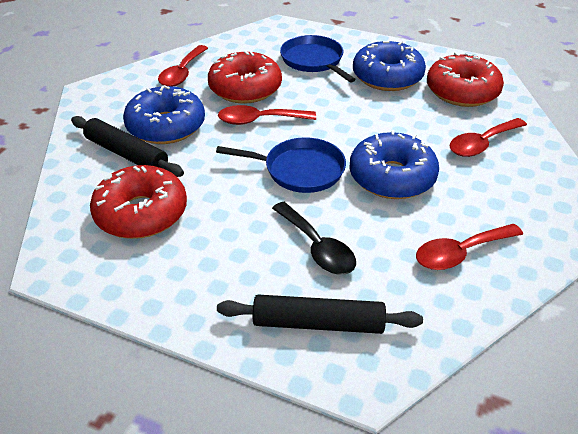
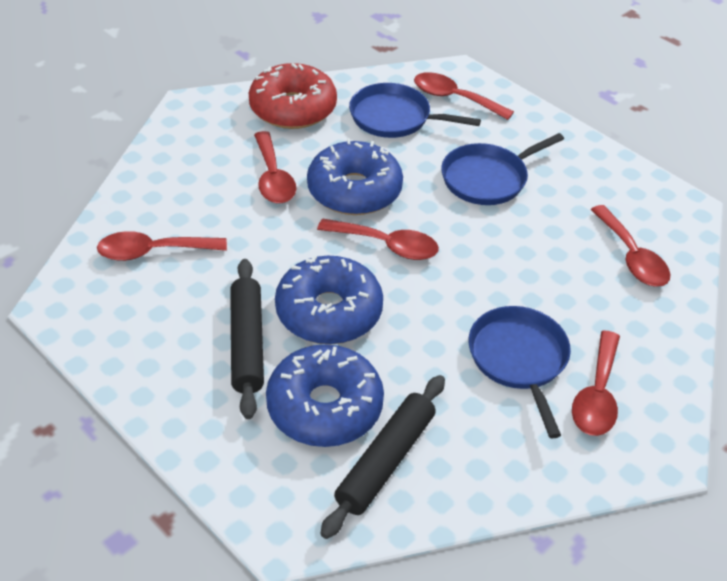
black spoon: [272,202,356,275] = 1 -> none = 0
blue pan: [216,137,346,193] [280,35,356,82] = 2 -> [349,83,481,138] [441,133,564,205] [469,306,571,438] = 3
red donut: [90,165,187,239] [208,51,282,104] [427,52,504,107] = 3 -> [249,63,337,129] = 1
red spoon: [158,45,208,86] [218,105,316,125] [416,224,523,270] [449,118,527,157] = 4 -> [97,231,227,261] [254,131,296,203] [317,219,439,260] [414,72,514,120] [572,330,620,436] [590,205,670,287] = 6

